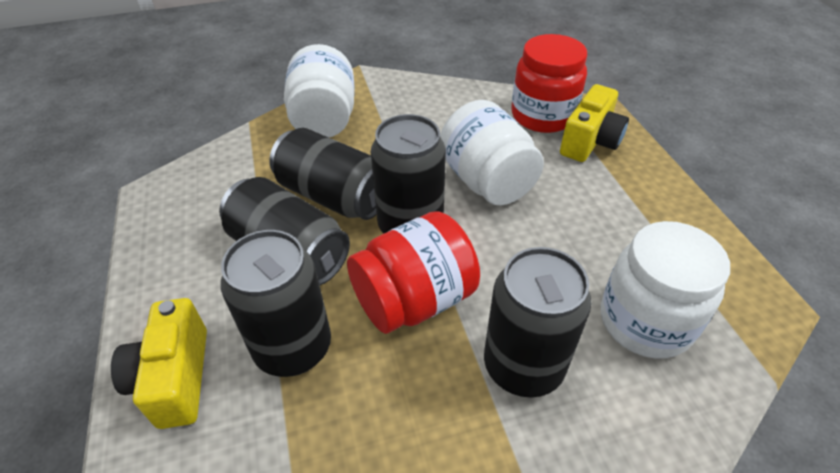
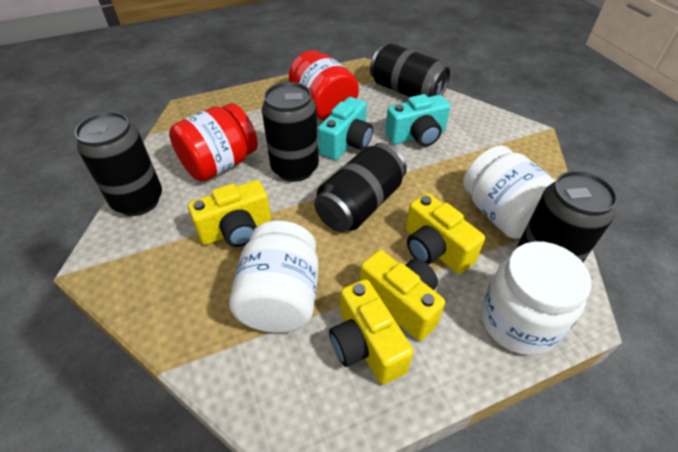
turquoise camera: none = 0 -> [318,97,373,160] [385,94,450,146] = 2
yellow camera: [111,298,207,429] [560,84,629,162] = 2 -> [188,180,271,247] [329,279,414,385] [360,250,445,341] [406,193,485,274] = 4

